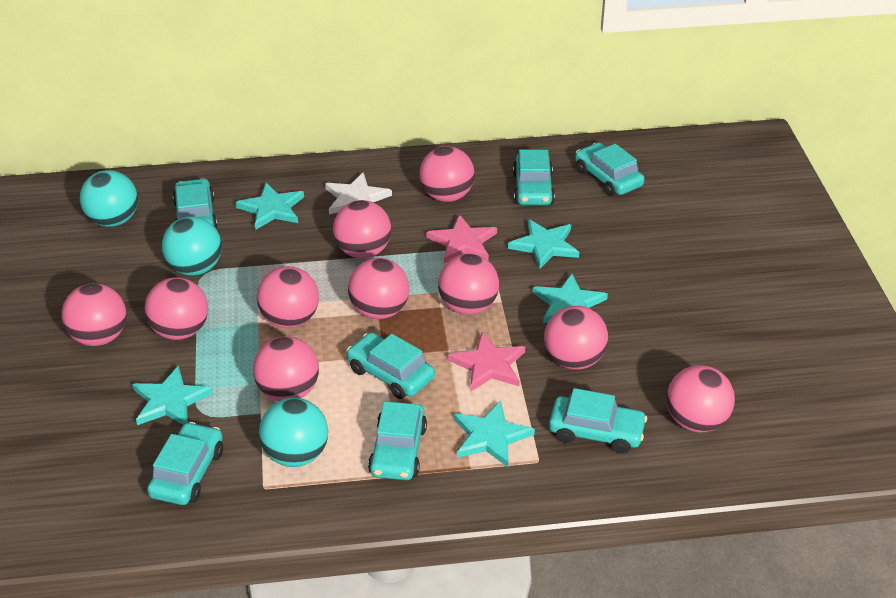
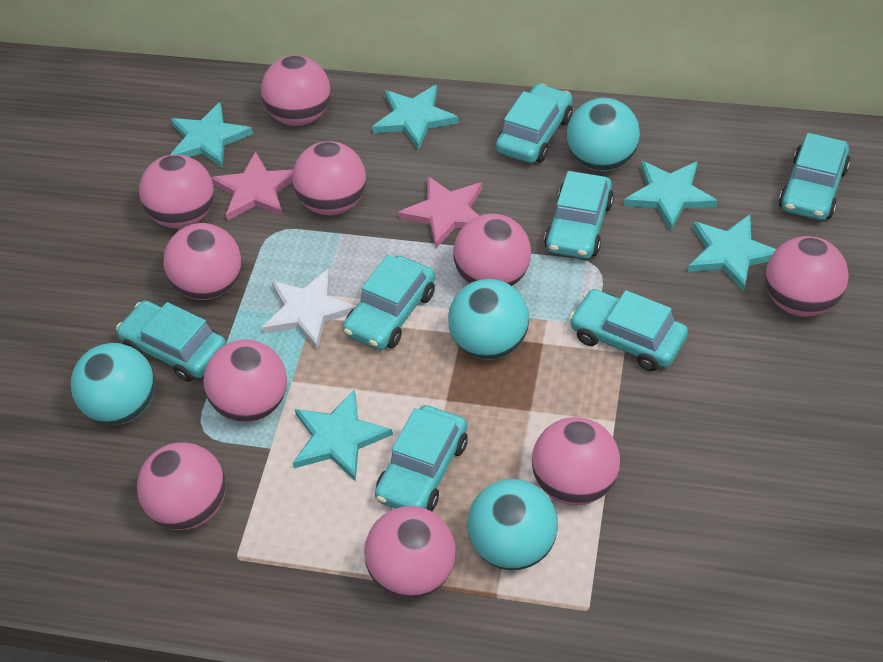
turquoise ball: [80,170,138,227] [162,216,222,276] [259,398,328,467] = 3 -> [71,343,155,425] [448,279,529,360] [467,479,558,570] [567,98,640,171] = 4

